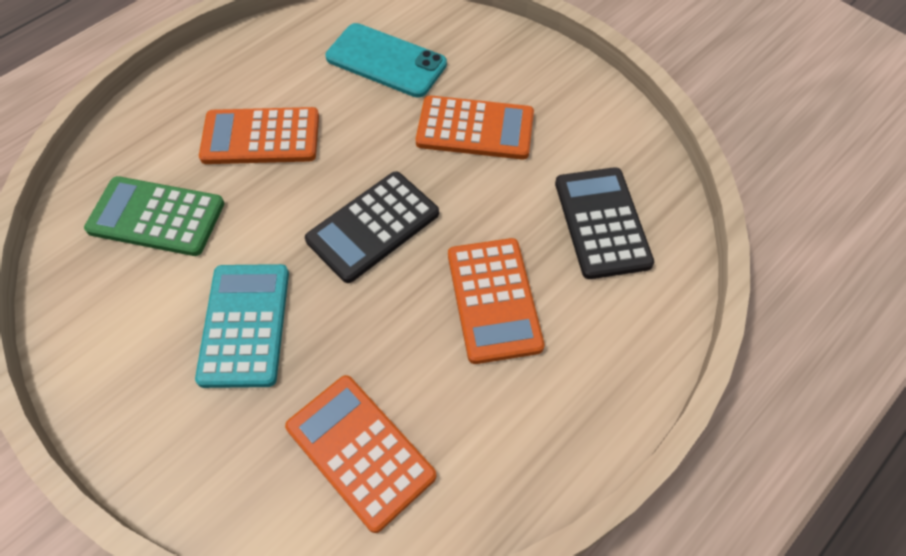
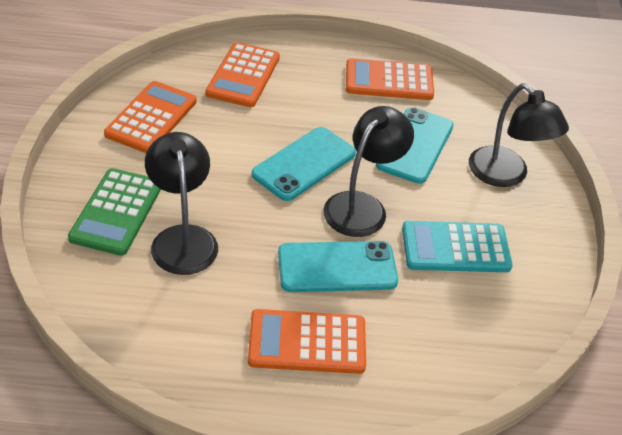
black calculator: [305,171,439,283] [555,167,654,279] = 2 -> none = 0
black lamp: none = 0 -> [145,132,218,275] [323,106,414,237] [469,83,569,187] = 3
turquoise phone: [326,23,447,98] = 1 -> [252,127,356,201] [278,241,398,292] [376,107,454,184] = 3

